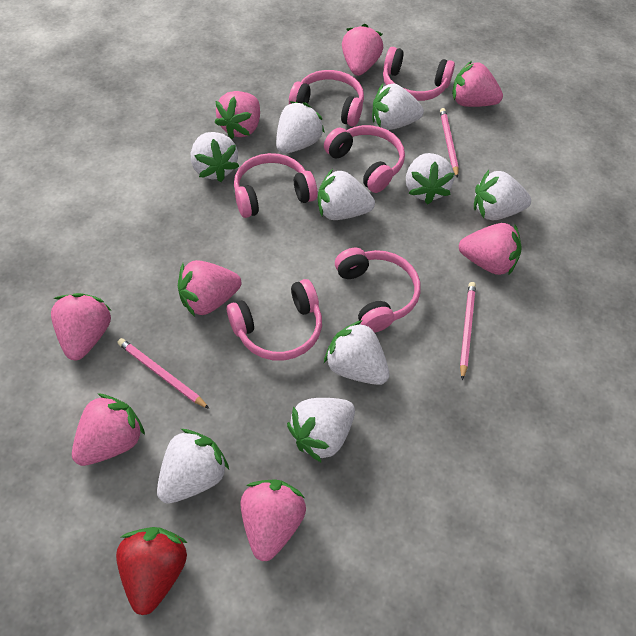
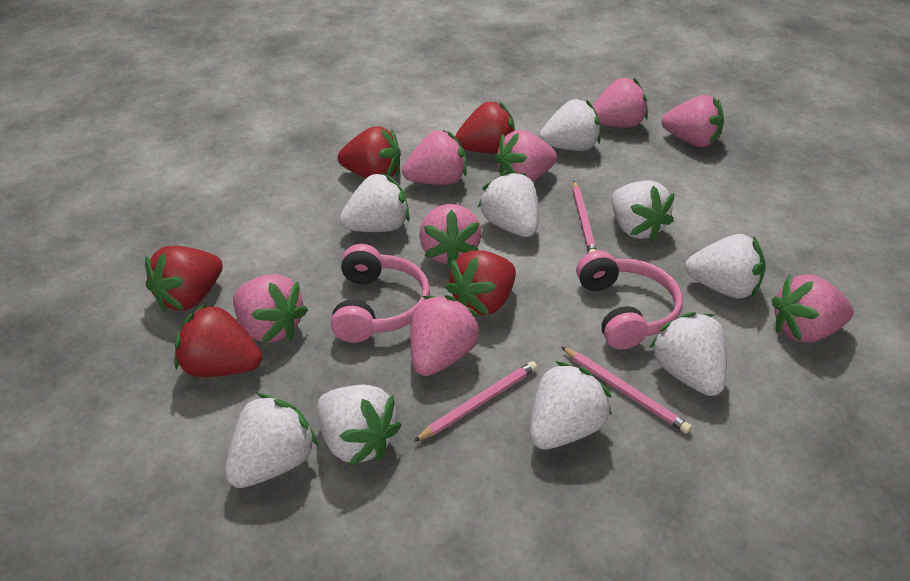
pink headphones: [227,279,322,361] [234,153,317,218] [289,70,364,126] [324,125,405,193] [335,248,421,333] [383,47,455,101] = 6 -> [331,244,430,343] [576,251,683,349] = 2
red strawberry: [116,527,187,615] = 1 -> [145,246,223,311] [174,303,262,377] [338,126,401,178] [445,250,516,315] [455,102,515,153] = 5

